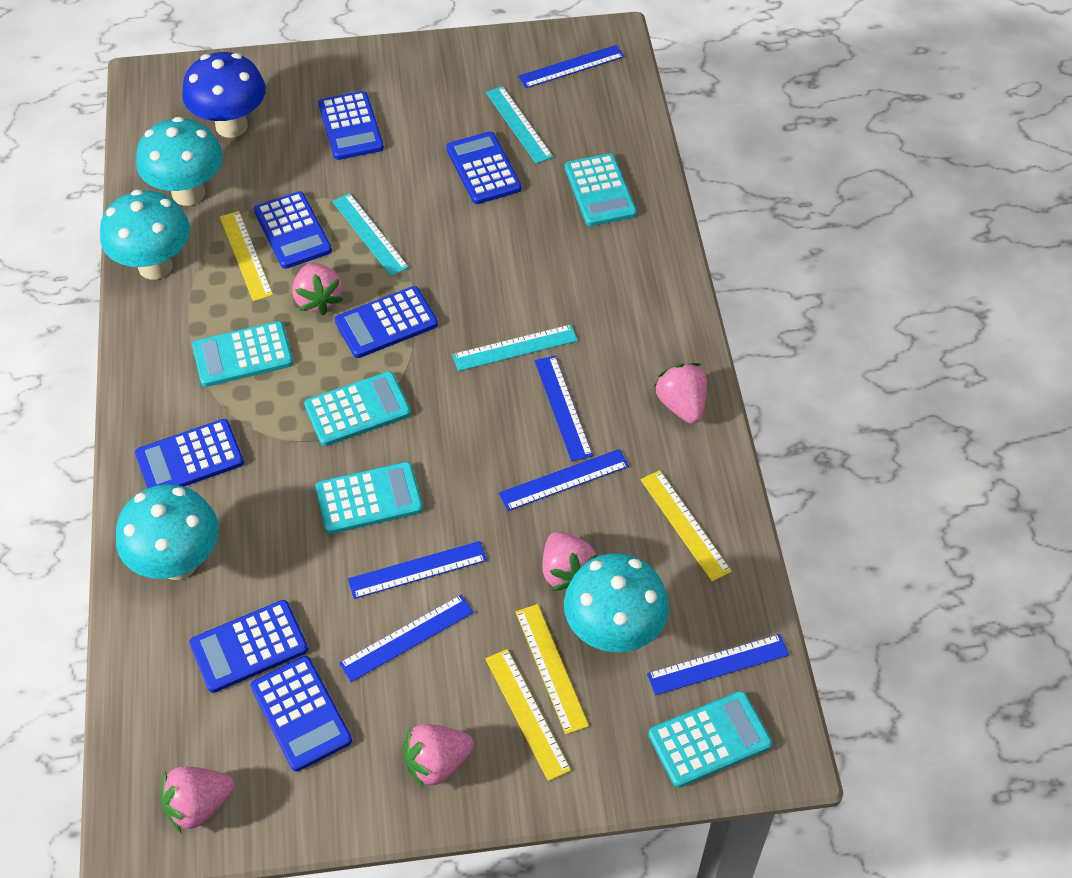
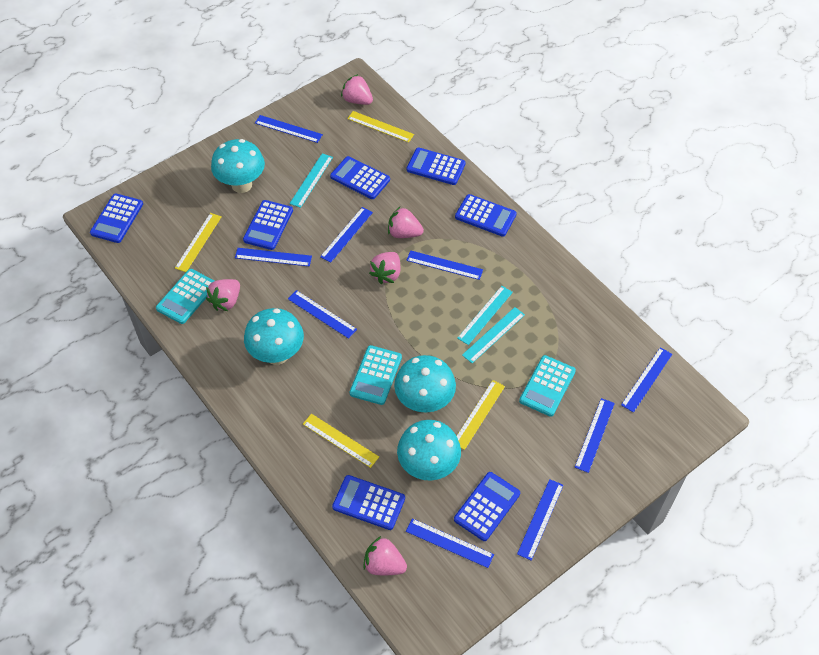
blue mushroom: [182,52,266,138] = 1 -> none = 0
blue ruler: [339,595,474,682] [348,541,487,599] [499,449,629,511] [518,45,624,88] [535,356,593,461] [647,634,789,695] = 6 -> [235,248,312,266] [255,115,323,143] [288,290,357,339] [320,207,373,263] [406,250,483,280] [406,518,494,568] [517,479,563,561] [575,398,615,473] [621,347,672,412] = 9
turquoise calculator: [192,321,293,387] [304,371,411,446] [315,462,423,534] [565,153,637,226] [648,691,772,788] = 5 -> [156,269,214,324] [350,345,402,405] [519,355,576,417] = 3

